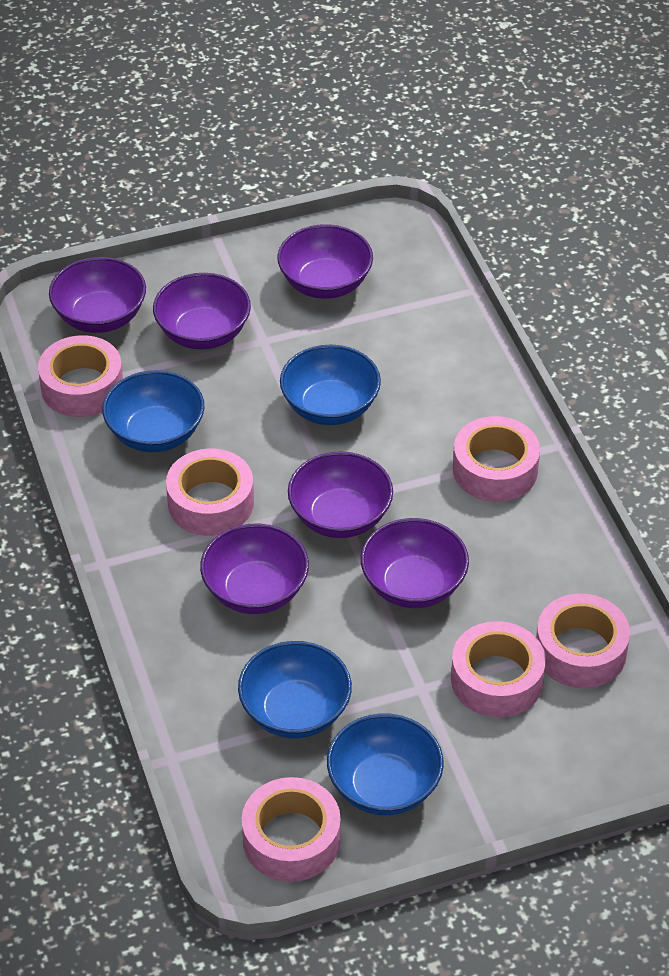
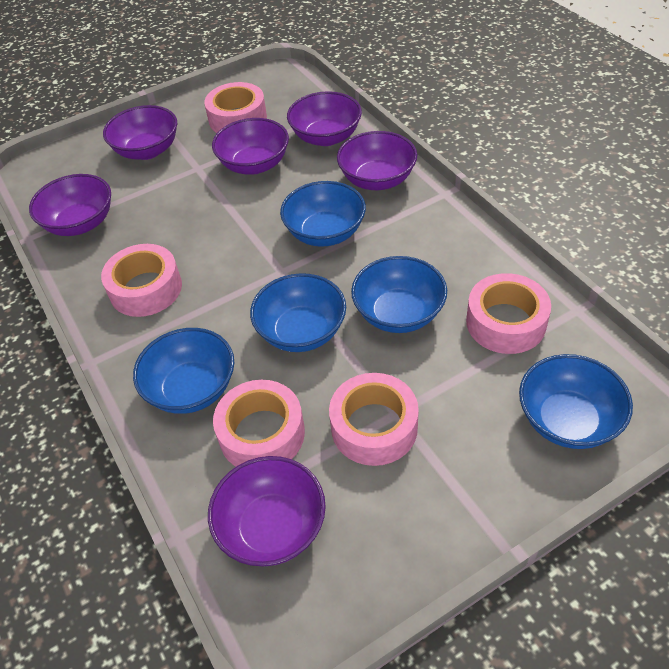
blue bowl: [102,370,204,452] [238,641,352,738] [280,345,381,425] [327,714,444,815] = 4 -> [133,328,234,414] [250,273,346,352] [280,181,366,246] [351,256,447,333] [519,354,633,449] = 5
pink tape: [38,335,123,417] [166,448,254,536] [242,777,341,882] [451,621,546,718] [453,416,540,502] [536,594,630,688] = 6 -> [101,244,182,317] [204,82,267,133] [213,380,305,467] [329,373,419,466] [466,273,551,354] = 5

